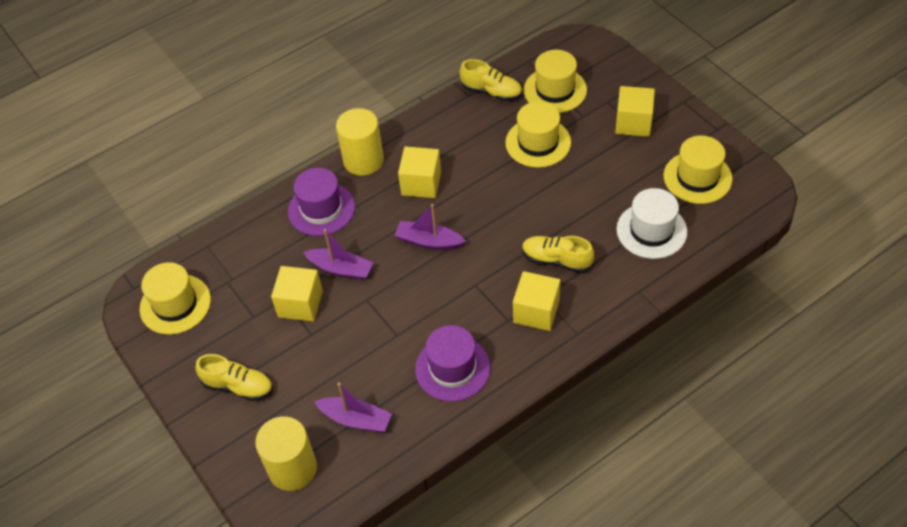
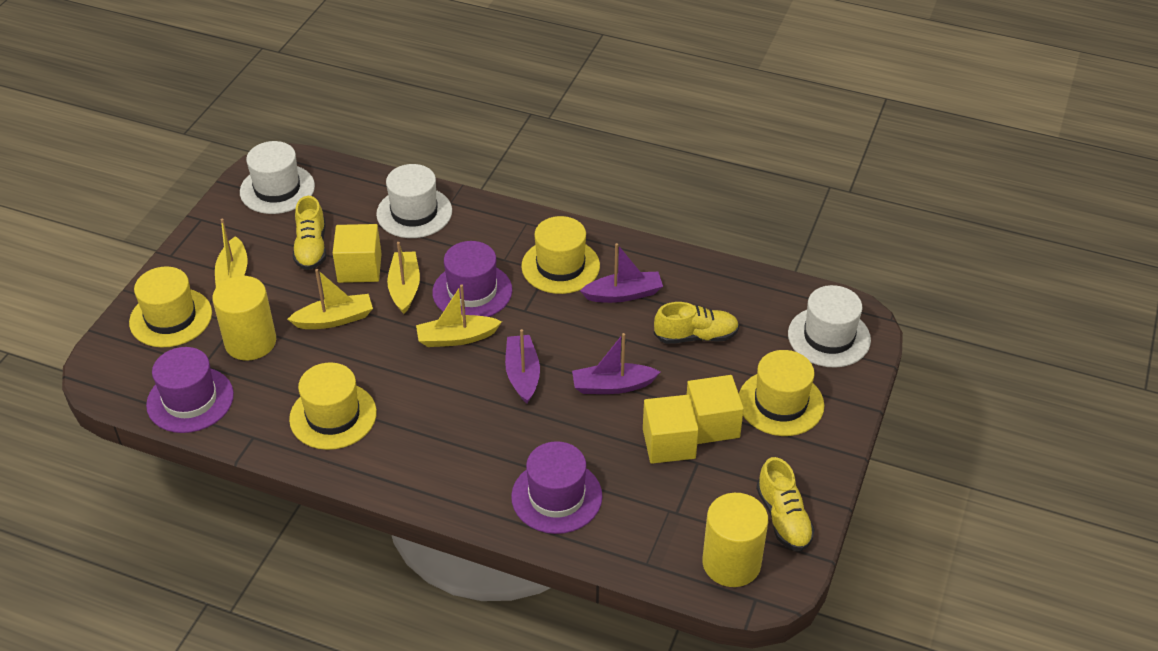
purple hat: [288,168,355,236] [415,325,490,402] = 2 -> [146,347,234,433] [432,241,512,317] [511,441,602,534] = 3
white hat: [616,188,687,259] = 1 -> [240,141,315,214] [376,164,452,238] [788,285,871,368] = 3
yellow boat: none = 0 -> [215,218,248,287] [287,269,373,329] [387,242,420,314] [416,285,502,347] = 4
yellow cube: [271,266,323,321] [398,146,441,198] [513,271,560,331] [615,86,655,137] = 4 -> [333,224,382,283] [643,395,699,464] [687,375,744,444] = 3

